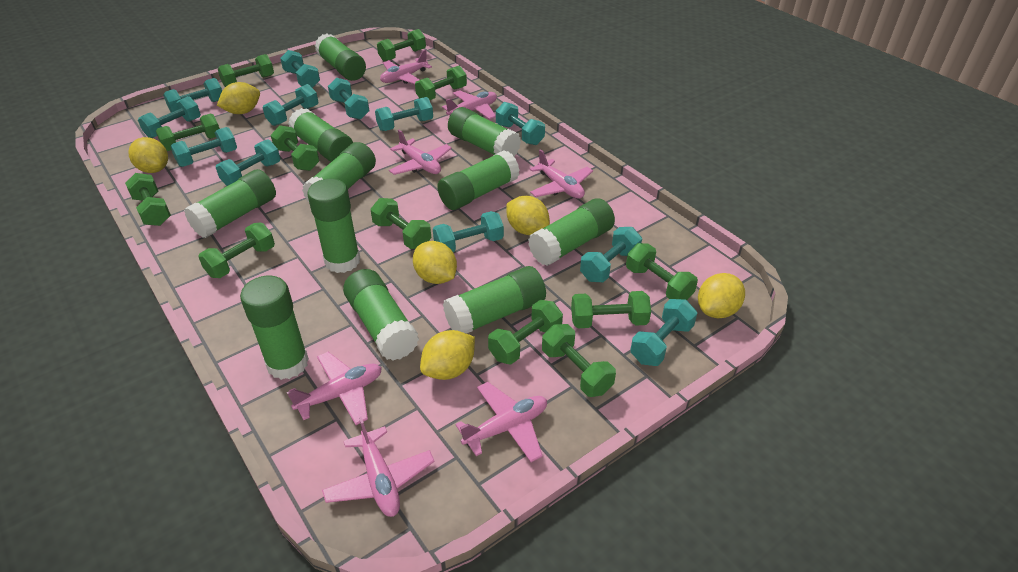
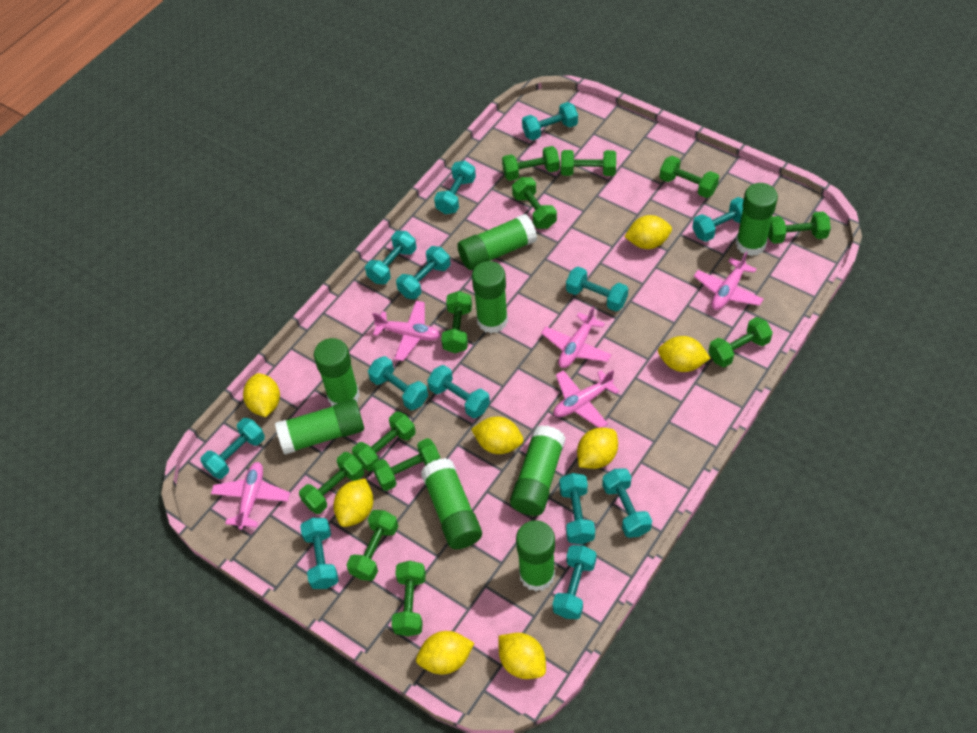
green glue stick: [184,169,276,238] [240,276,309,380] [288,108,353,162] [302,142,376,202] [307,179,361,273] [315,33,366,81] [343,269,419,361] [437,150,520,210] [443,266,546,334] [448,107,521,157] [528,198,615,266] = 11 -> [275,399,364,455] [314,338,360,406] [421,458,482,549] [457,214,537,270] [472,261,508,333] [510,425,566,516] [516,520,555,591] [736,183,778,256] = 8
pink plane: [287,352,382,425] [322,417,435,517] [380,50,432,84] [389,130,452,175] [442,90,497,120] [455,382,547,462] [530,149,593,199] = 7 -> [211,462,290,530] [372,301,440,361] [541,306,612,368] [554,370,619,428] [694,252,764,310] = 5
turquoise dumbbell: [138,96,201,138] [163,78,222,112] [170,127,237,167] [216,139,280,186] [263,84,318,126] [280,50,320,88] [328,78,369,120] [375,97,433,131] [433,211,504,252] [496,102,545,145] [580,227,642,282] [630,299,697,366] = 12 -> [200,418,265,479] [300,518,339,589] [365,231,416,284] [368,356,428,410] [396,246,450,299] [427,365,490,419] [434,161,476,214] [522,102,578,140] [553,545,596,619] [559,473,595,545] [566,266,628,311] [602,468,652,538] [692,197,744,242] = 13
yellow lemon: [128,137,168,173] [217,82,260,114] [413,241,457,284] [420,330,475,380] [507,196,550,235] [698,273,745,318] = 6 -> [243,373,280,417] [333,479,373,527] [416,631,474,675] [471,417,523,454] [498,633,546,679] [577,428,618,469] [624,215,672,249] [658,336,711,372] = 8

